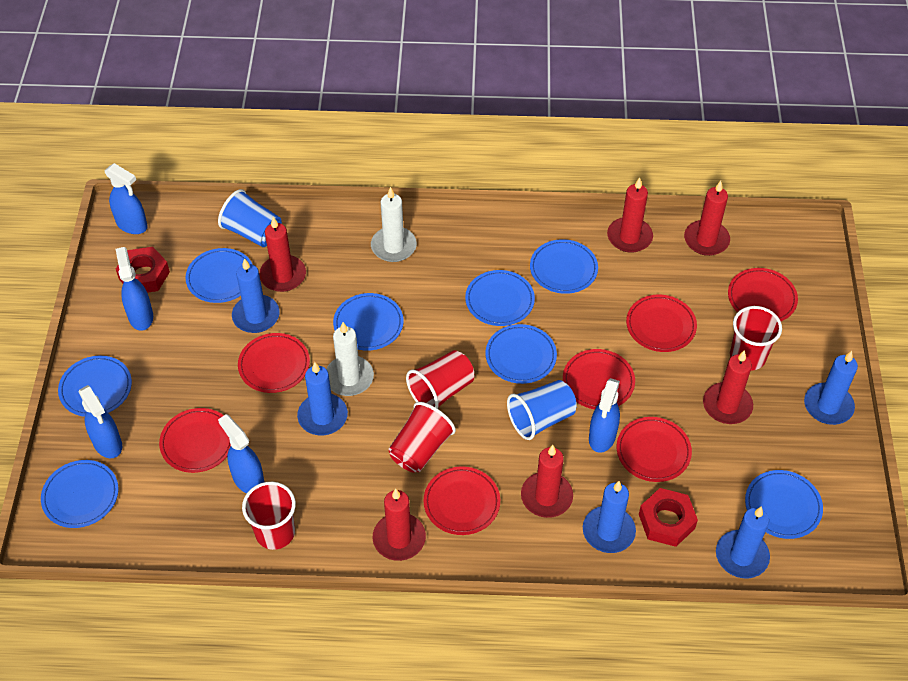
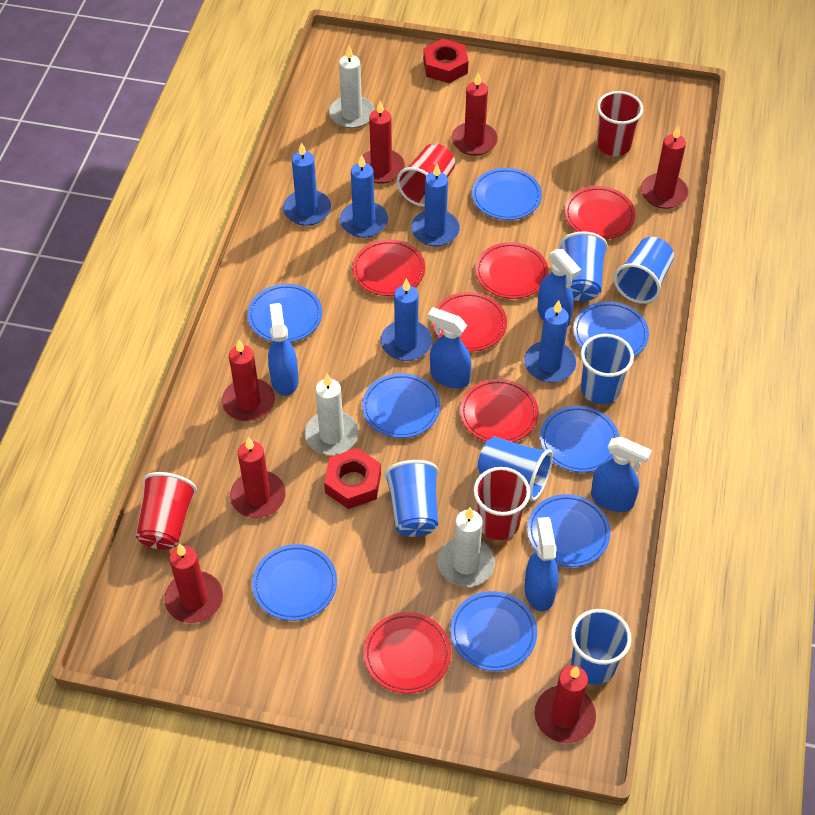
blue cup: [218,189,282,247] [507,380,577,440] = 2 -> [384,460,438,537] [478,437,553,501] [559,231,608,301] [571,609,632,685] [581,334,634,404] [614,237,674,304] = 6
red candle: [259,217,306,292] [372,489,426,561] [521,445,573,518] [607,177,653,253] [684,181,730,256] [703,350,753,424] = 6 -> [164,544,223,623] [222,339,275,421] [230,437,286,518] [363,101,405,184] [452,73,498,156] [535,666,596,743] [641,125,688,209] = 7
red plate: [159,408,231,473] [238,333,310,393] [424,466,500,535] [563,349,635,409] [617,417,692,482] [626,295,697,352] [728,268,798,321] = 7 -> [353,240,425,296] [364,612,451,693] [432,292,507,352] [460,379,539,442] [475,242,548,299] [565,186,636,239] = 6
white candle: [326,322,374,396] [371,187,417,262] = 2 -> [305,374,359,455] [329,46,374,128] [437,507,495,587] = 3

